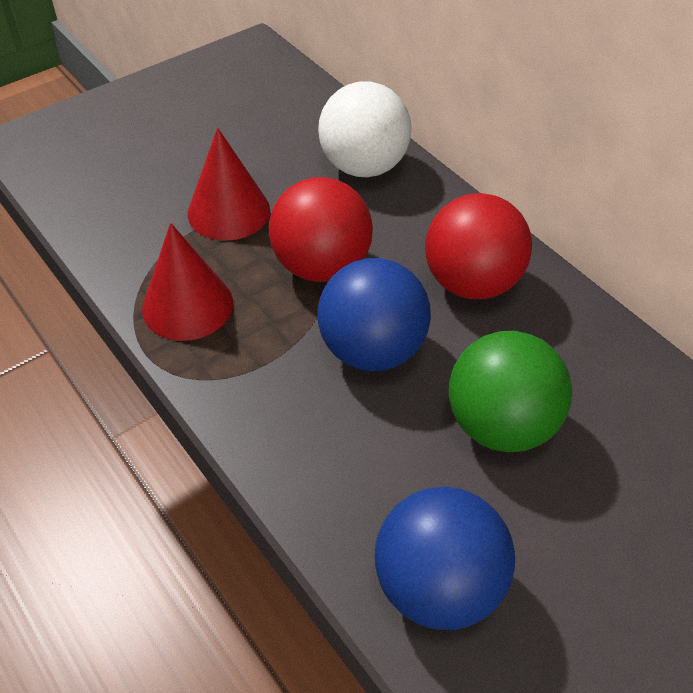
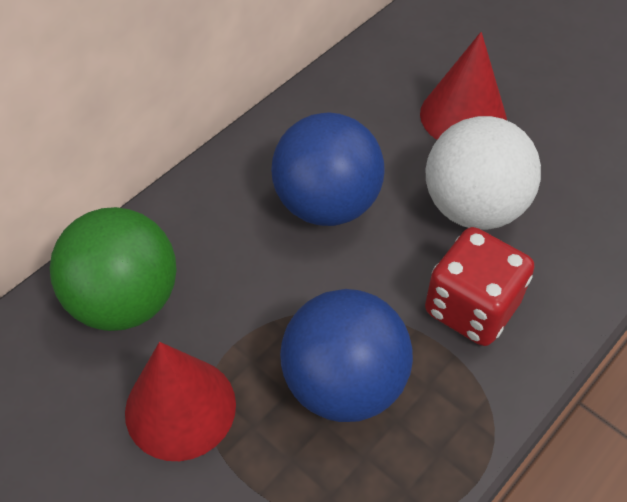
red ball: [269,177,373,282] [425,193,532,299] = 2 -> none = 0
red dice: none = 0 -> [425,227,534,346] = 1

